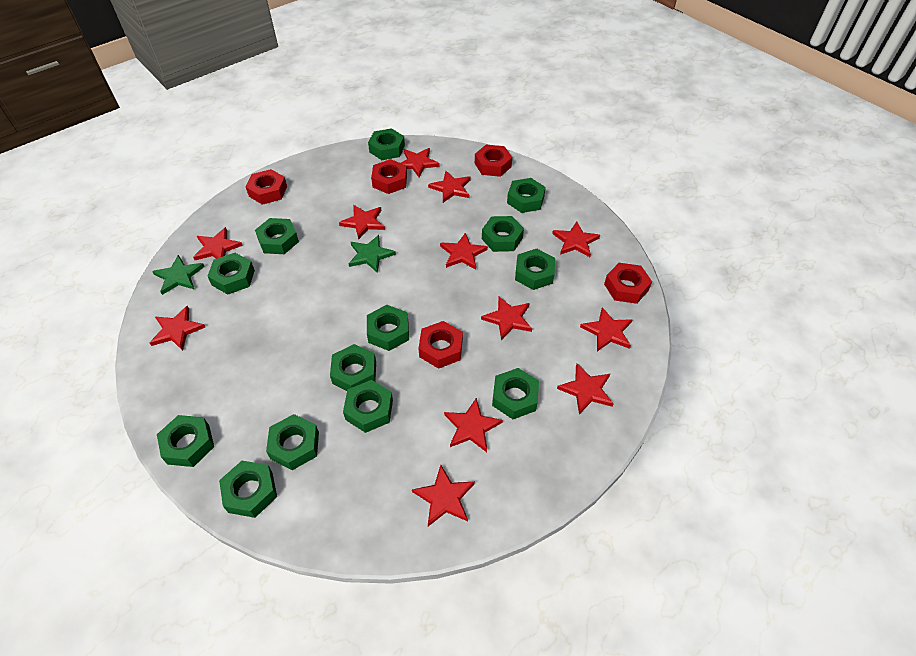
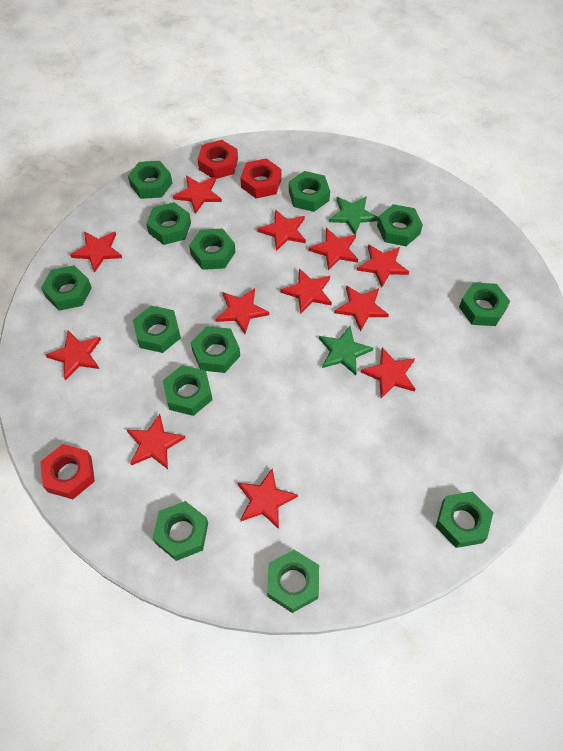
red nut: [246,169,287,205] [371,159,407,194] [418,321,463,369] [475,145,512,177] [604,263,652,304] = 5 -> [40,444,95,499] [198,140,238,179] [240,158,282,198] = 3

